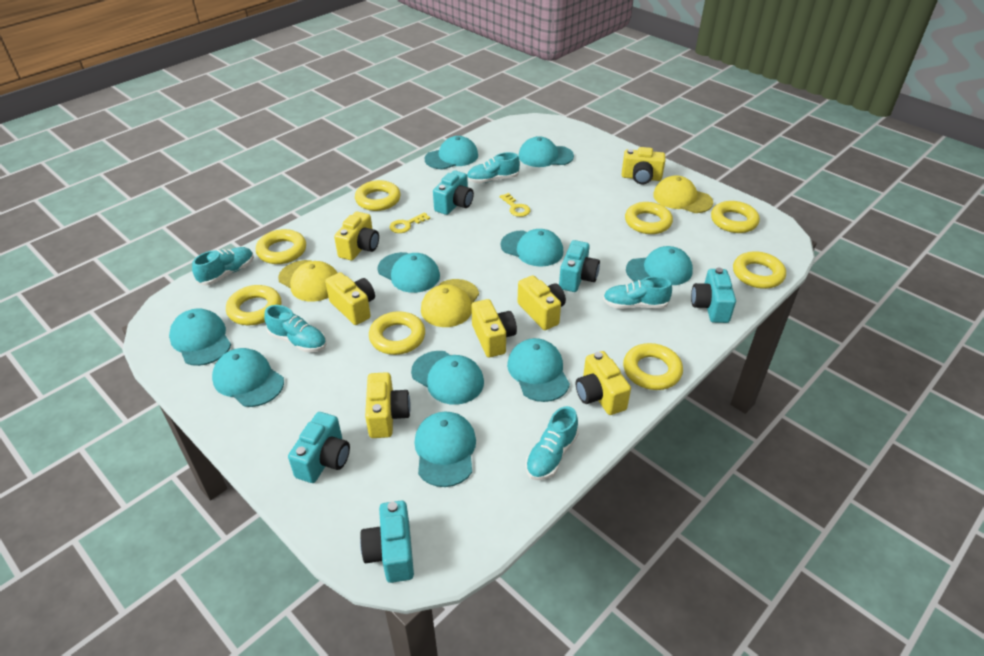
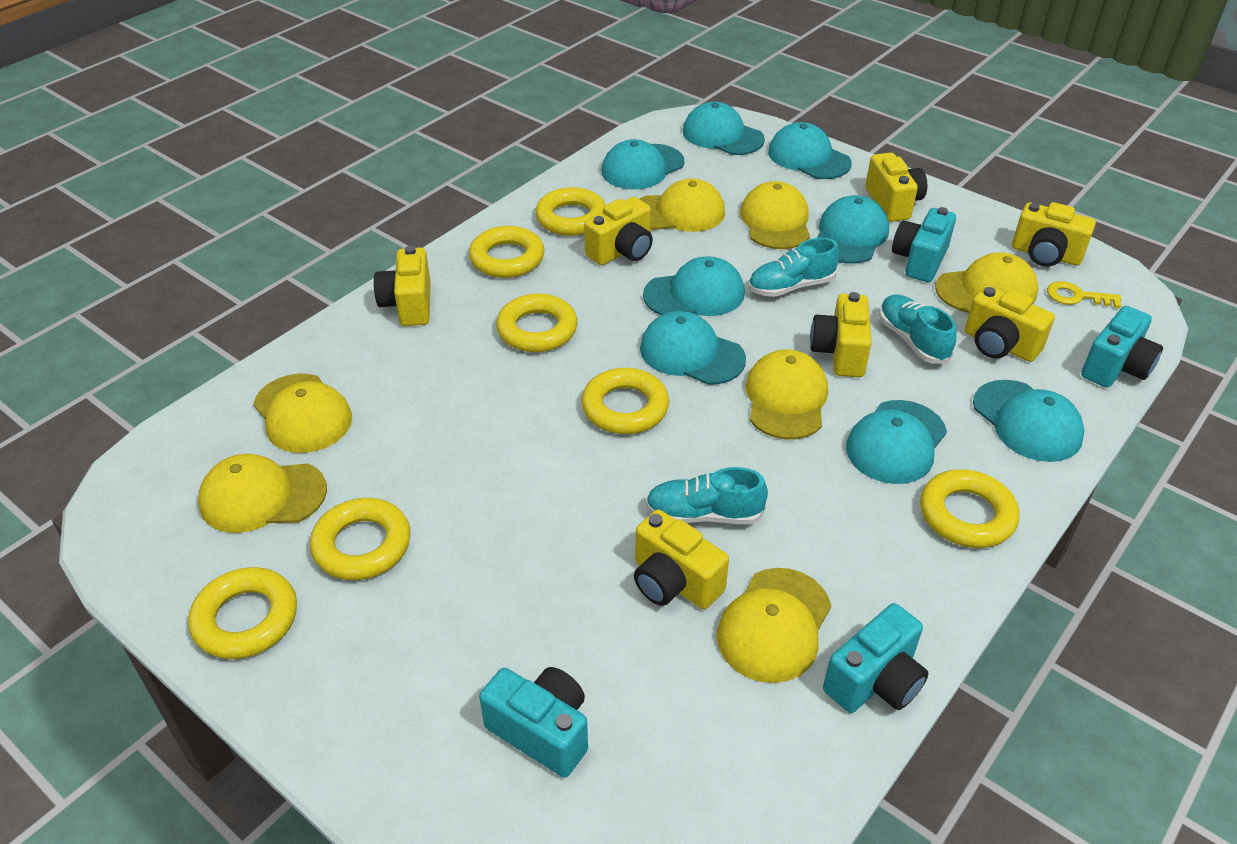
turquoise camera: [288,412,350,483] [360,501,414,583] [433,170,474,215] [559,240,600,292] [691,268,736,323] = 5 -> [479,667,588,777] [823,603,929,713] [892,207,956,282] [1081,306,1163,388] = 4
turquoise cap: [169,308,231,366] [212,348,284,407] [377,252,440,293] [411,351,484,405] [414,412,476,487] [425,136,478,169] [501,229,563,267] [507,338,570,402] [518,136,574,167] [626,246,693,285] = 10 -> [602,139,685,189] [640,311,746,385] [643,256,745,316] [683,102,765,155] [768,122,852,179] [817,195,889,264] [846,400,947,484] [973,380,1084,462] = 8
turquoise shoe: [192,247,254,286] [264,305,326,352] [467,152,520,183] [525,406,579,480] [603,276,672,309] = 5 -> [646,467,768,524] [748,238,839,297] [879,294,957,364] = 3
yellow cap: [278,260,337,302] [421,279,479,327] [653,175,713,213] = 3 -> [198,454,327,533] [253,374,352,453] [639,178,725,232] [717,568,831,683] [740,181,810,249] [745,349,828,439] [935,253,1038,313] = 7
yellow key: [389,212,430,233] [500,193,531,217] = 2 -> [1047,281,1121,308] = 1
yellow ring: [226,285,281,325] [256,229,306,264] [355,180,401,211] [369,311,425,355] [623,343,683,390] [625,202,673,234] [711,201,760,233] [733,251,786,289] = 8 -> [188,567,297,659] [310,498,411,580] [469,226,544,278] [496,293,578,352] [535,187,606,236] [581,368,669,434] [920,469,1019,548] = 7

